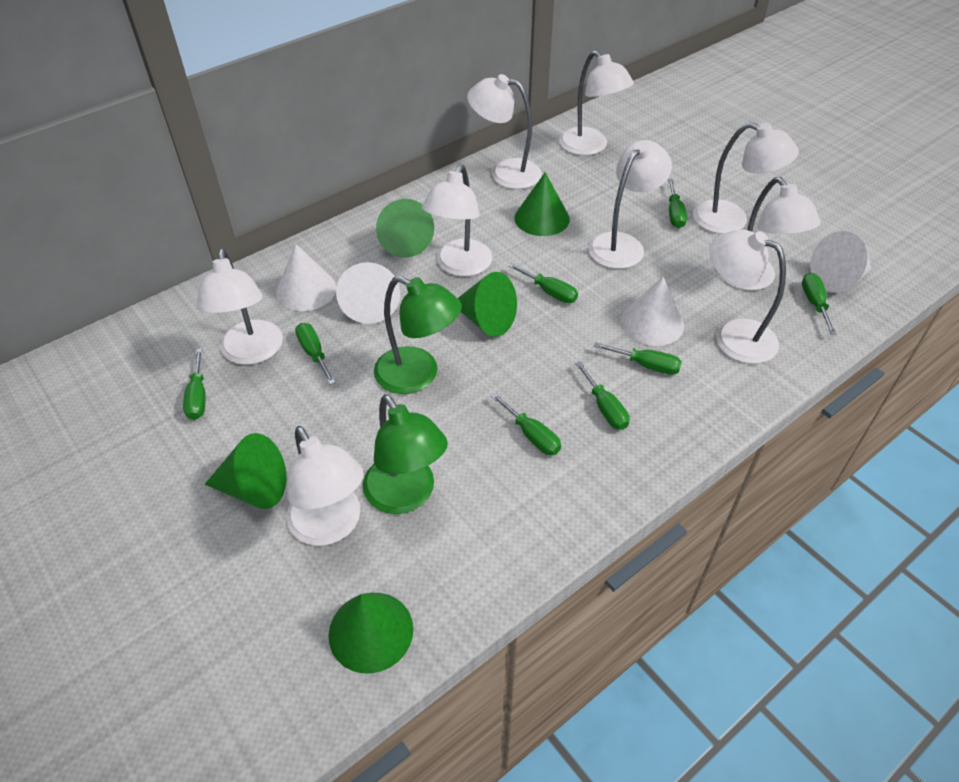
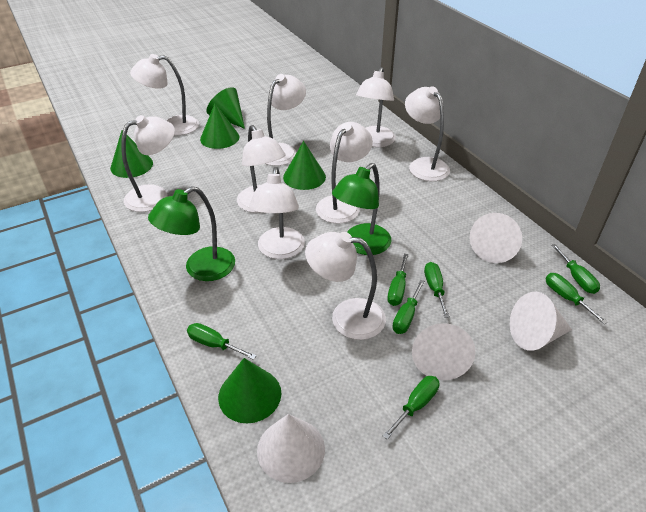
green screwdriver: [183,348,206,420] [295,323,336,385] [491,393,561,455] [508,263,578,303] [575,361,630,430] [593,342,682,375] [668,179,687,228] [802,273,836,335] = 8 -> [187,323,257,360] [383,376,440,440] [387,254,409,306] [392,280,425,334] [424,262,450,318] [546,273,608,324] [551,244,600,294] = 7

